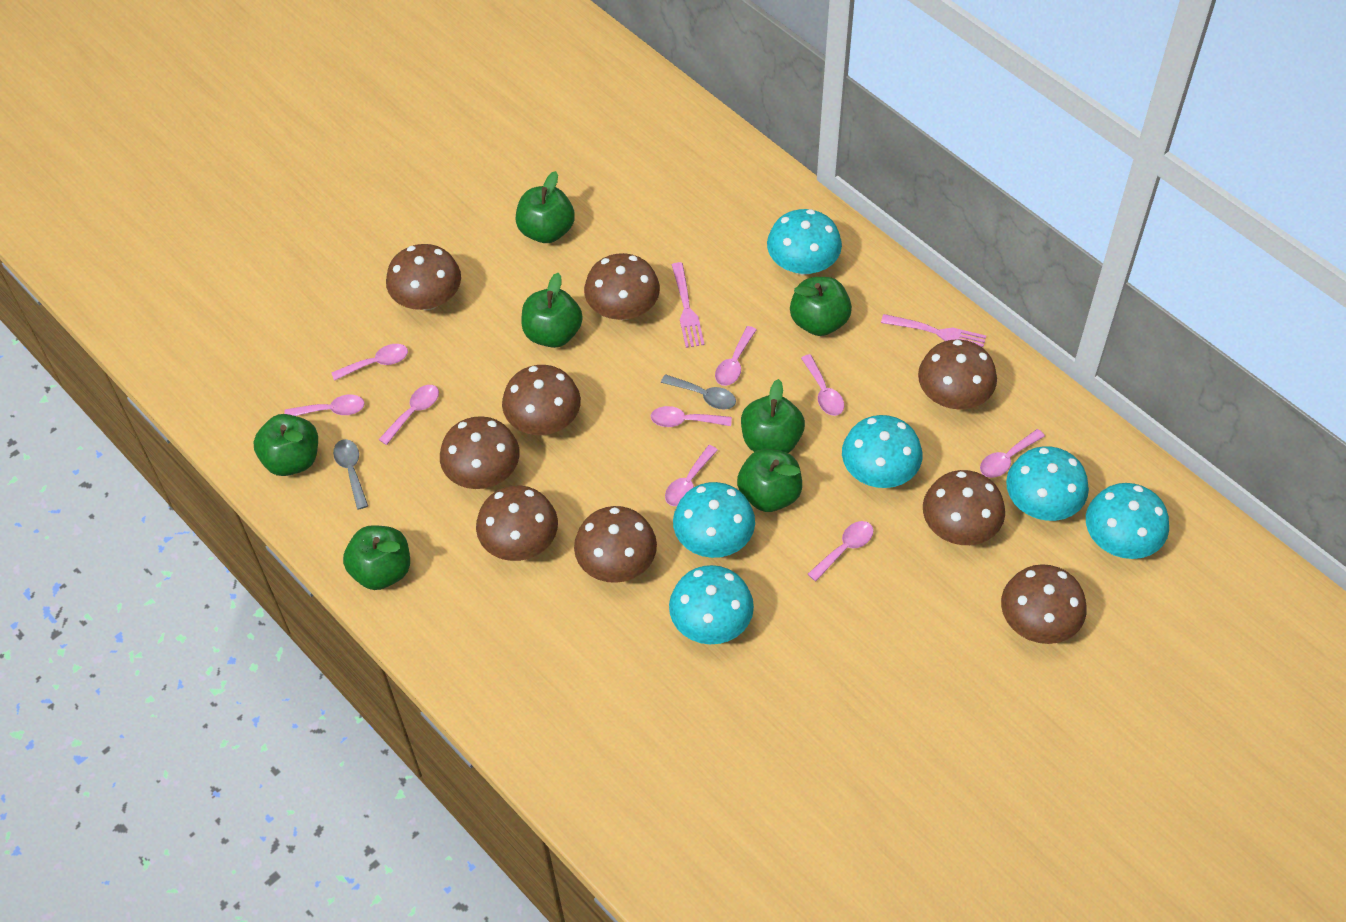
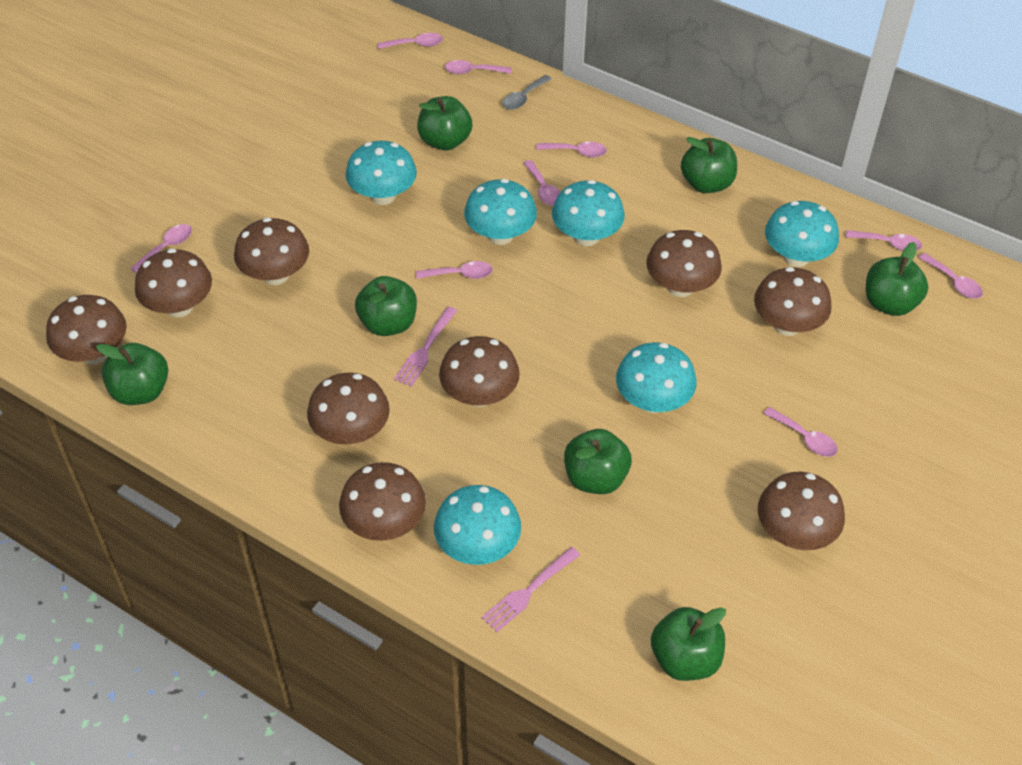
grey spoon: [333,439,368,510] [661,374,736,410] = 2 -> [502,75,551,110] = 1

